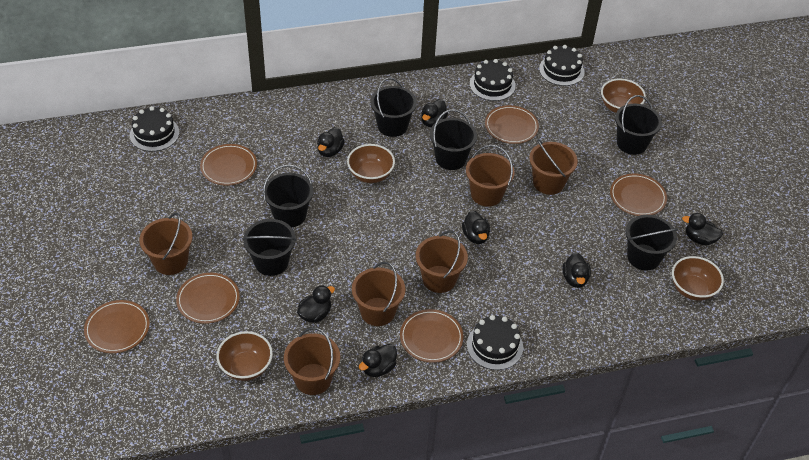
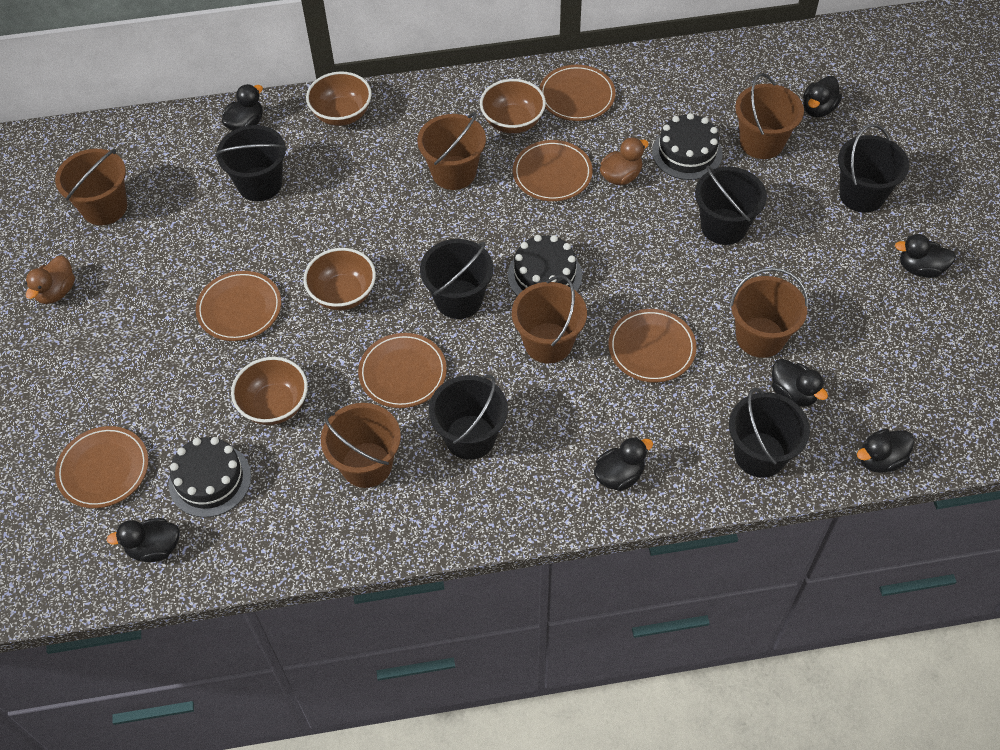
black cake: [130,106,179,152] [467,315,523,370] [470,59,516,101] [539,45,585,86] = 4 -> [169,437,251,517] [508,235,582,296] [652,113,723,180] = 3
brown duck: none = 0 -> [25,256,75,304] [600,137,649,185] = 2

